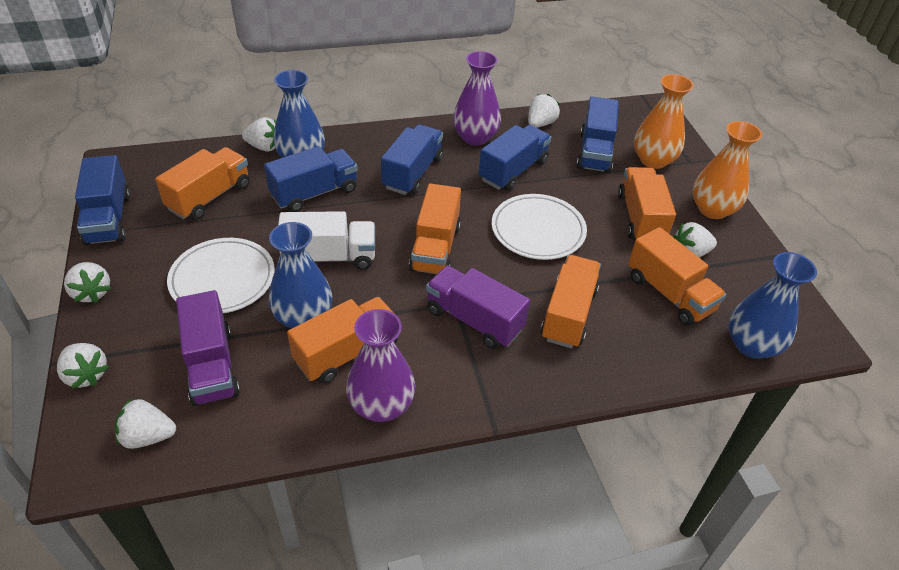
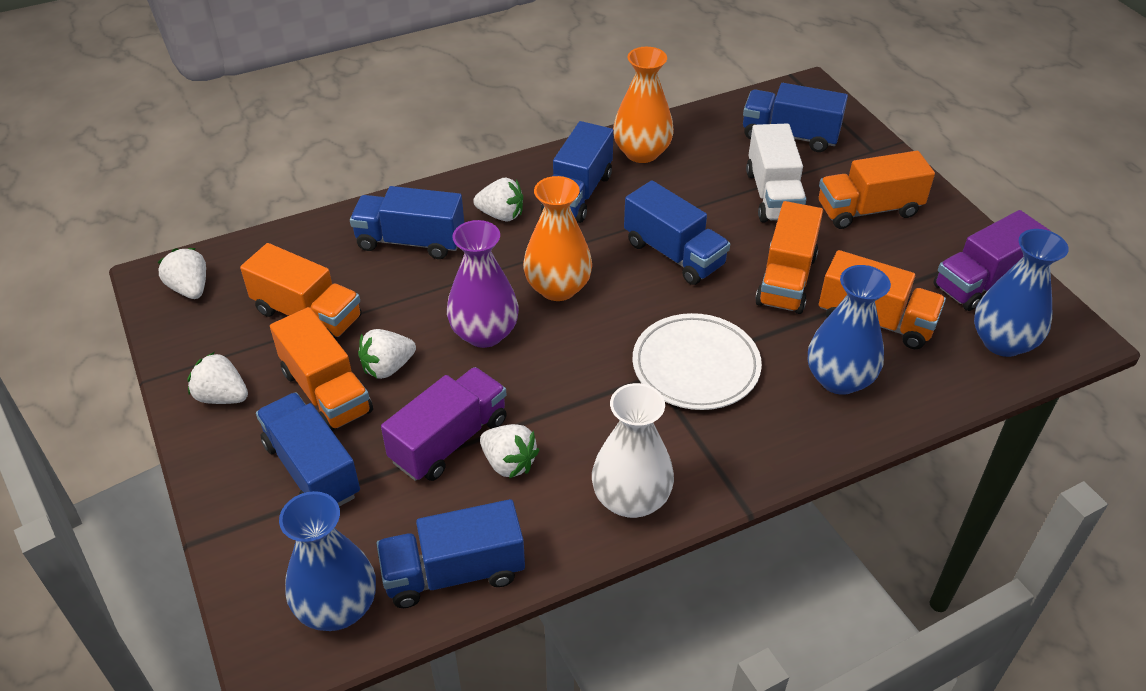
blue truck: [75,155,130,246] [264,146,358,212] [381,124,443,195] [479,125,551,191] [577,96,619,174] = 5 -> [256,392,360,507] [350,186,464,259] [376,499,525,608] [541,121,614,223] [624,180,730,285] [743,83,848,152] = 6
orange truck: [155,147,250,220] [287,297,397,384] [409,183,461,274] [541,255,601,348] [618,167,676,239] [628,227,726,326] = 6 -> [240,243,361,339] [270,307,373,432] [755,201,823,314] [819,151,935,229] [819,250,946,349] = 5
purple vase: [346,309,415,422] [453,51,501,145] = 2 -> [447,220,519,348] = 1
white plate: [167,238,275,313] [492,194,587,260] = 2 -> [632,313,762,410] = 1
white strawberry: [57,343,109,389] [64,262,110,303] [115,399,176,449] [242,117,276,152] [528,94,560,128] [673,222,717,257] = 6 -> [157,248,206,299] [188,352,248,404] [358,329,416,379] [473,178,523,221] [480,424,539,479] = 5
white vase: none = 0 -> [592,383,674,518] = 1

